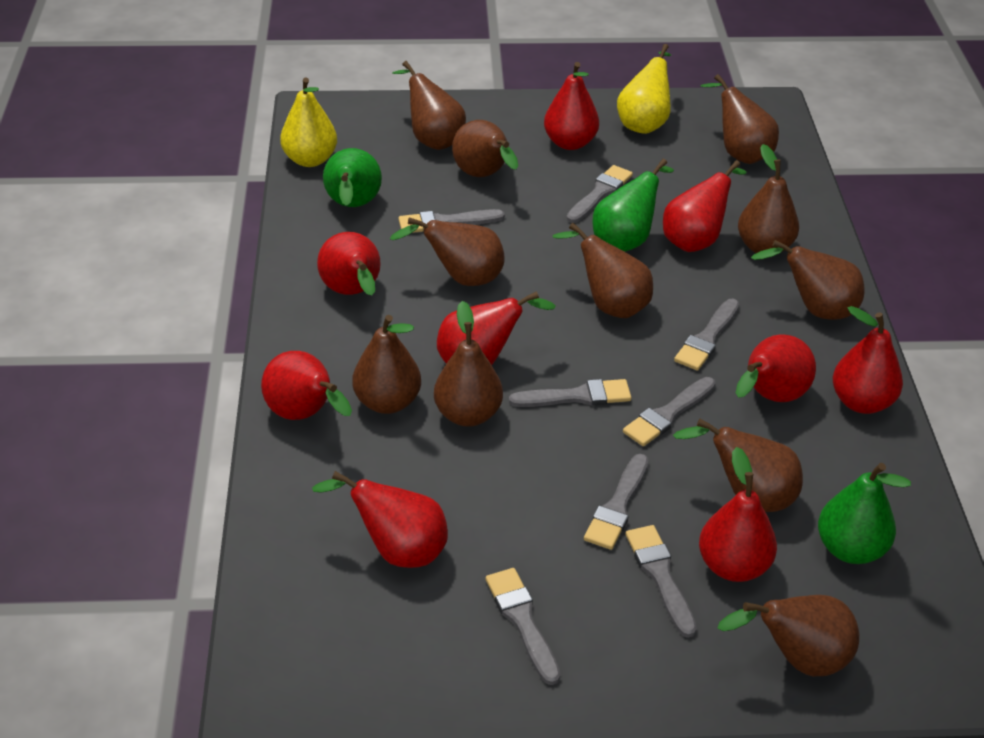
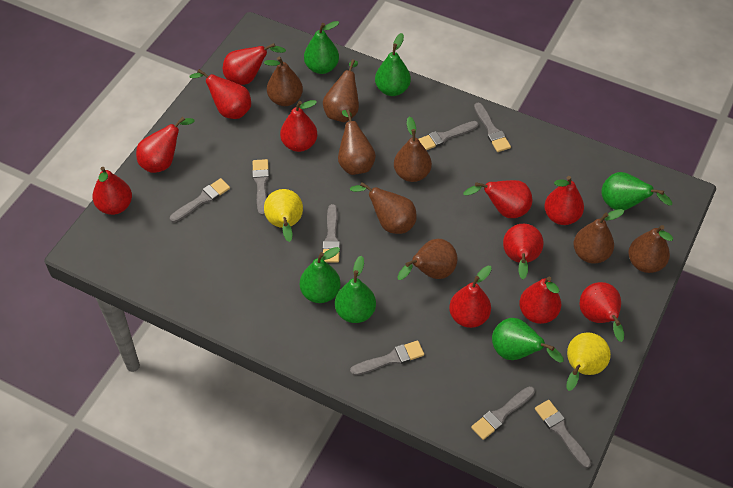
brown pear: [352,315,421,414] [390,218,505,286] [392,61,466,150] [434,301,503,427] [452,120,518,177] [553,223,653,318] [673,419,803,512] [701,74,779,164] [718,595,859,676] [738,144,799,253] [751,240,864,320] = 11 -> [264,56,303,106] [323,59,359,122] [338,109,376,175] [350,182,417,234] [394,116,432,182] [397,239,458,280] [574,209,624,264] [628,225,673,273] = 8
green pear: [323,148,382,207] [593,159,674,252] [818,463,911,564] = 3 -> [300,247,341,303] [304,21,339,74] [335,256,376,323] [375,33,411,96] [492,318,564,363] [601,172,672,210] = 6
red pear: [261,351,352,420] [312,471,448,568] [317,232,381,296] [437,291,556,365] [544,62,599,150] [663,160,747,252] [699,447,777,582] [736,334,816,402] [833,306,903,414] = 9 -> [92,167,132,215] [136,117,194,173] [190,69,251,119] [223,43,286,85] [280,100,318,152] [449,266,492,328] [463,180,532,218] [503,224,543,279] [519,276,561,324] [544,176,584,225] [580,282,624,342] = 11

